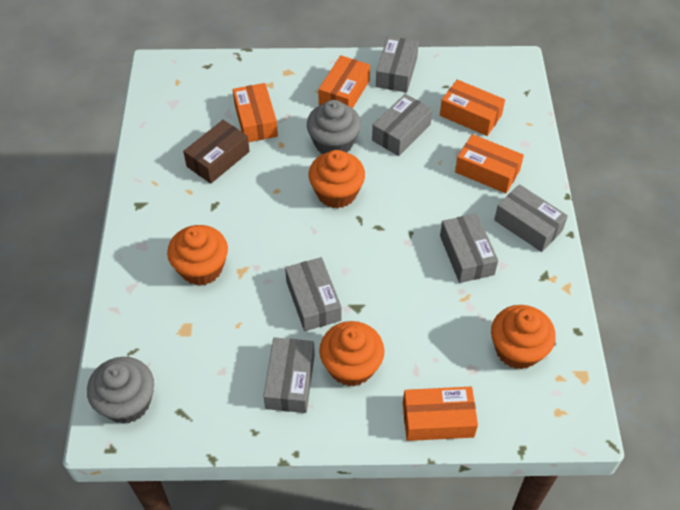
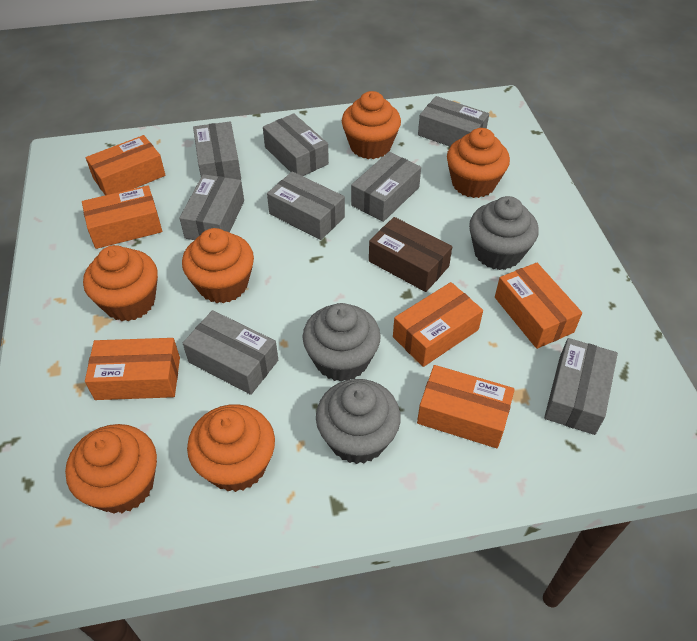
grey box: [263,337,315,413] [285,257,342,331] [372,94,432,156] [376,36,419,93] [440,213,498,283] [494,184,568,252] = 6 -> [180,174,244,240] [183,310,278,395] [193,122,241,180] [263,113,329,176] [267,171,345,240] [351,152,421,222] [418,96,489,146] [544,338,618,435] = 8
grey cupcake: [87,357,154,424] [307,100,361,154] = 2 -> [302,303,381,382] [316,379,401,464] [469,196,539,270] = 3
orange box: [233,83,278,142] [318,55,370,108] [403,387,478,441] [440,80,505,136] [455,134,524,193] = 5 -> [82,186,162,249] [85,338,180,400] [86,135,166,195] [393,282,483,367] [417,365,515,448] [495,263,582,349] = 6
orange cupcake: [167,225,228,286] [309,150,365,208] [319,321,384,386] [491,305,556,369] = 4 -> [65,424,157,514] [83,245,158,321] [182,228,254,303] [187,404,275,492] [342,91,401,159] [447,128,510,198] = 6

